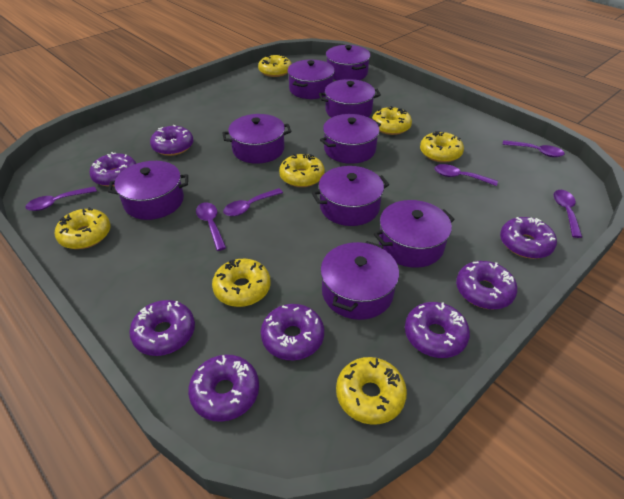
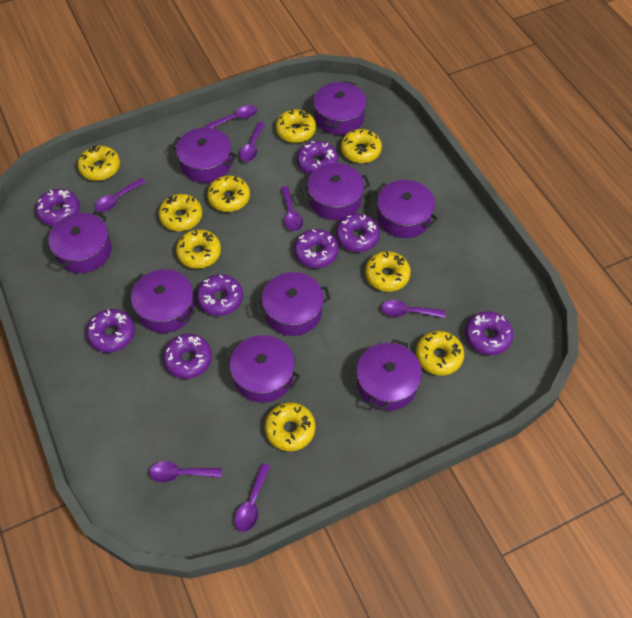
purple spoon: [25,186,97,211] [196,202,226,251] [223,188,283,216] [435,164,498,186] [502,140,565,157] [554,190,582,238] = 6 -> [95,178,146,212] [149,461,222,482] [205,105,257,128] [235,463,270,532] [239,122,265,162] [281,186,303,231] [381,300,445,318] = 7
yellow donut: [55,207,111,249] [212,259,271,307] [258,54,292,77] [279,154,325,187] [336,357,407,425] [372,106,412,135] [420,131,464,163] = 7 -> [77,146,120,181] [158,194,202,231] [176,229,221,269] [207,175,250,212] [265,402,316,451] [276,109,316,143] [341,129,382,163] [365,251,411,292] [416,331,464,376] = 9

